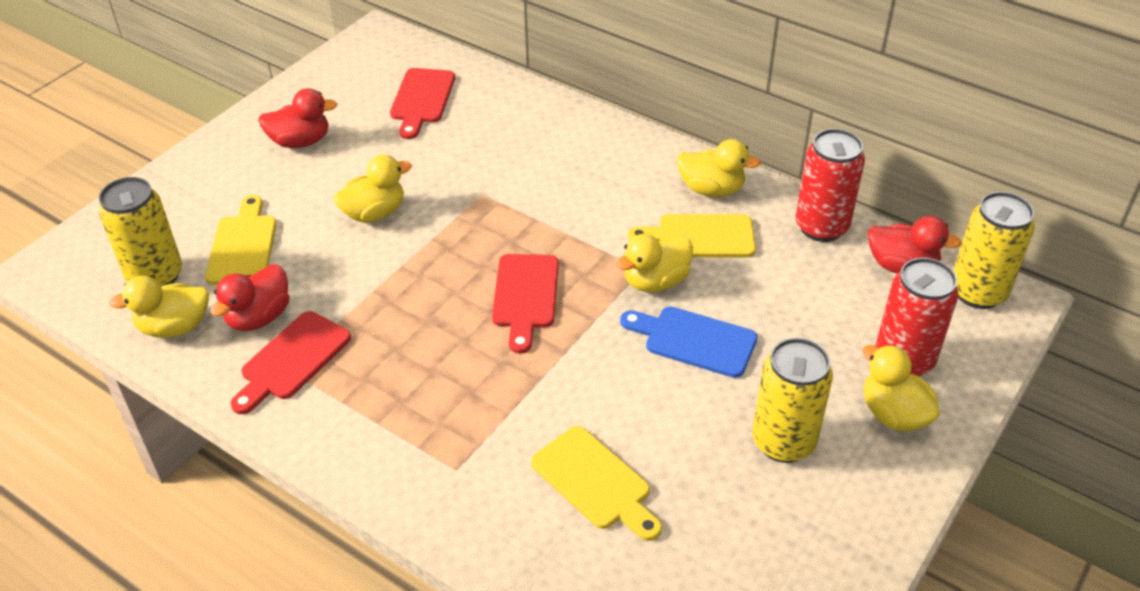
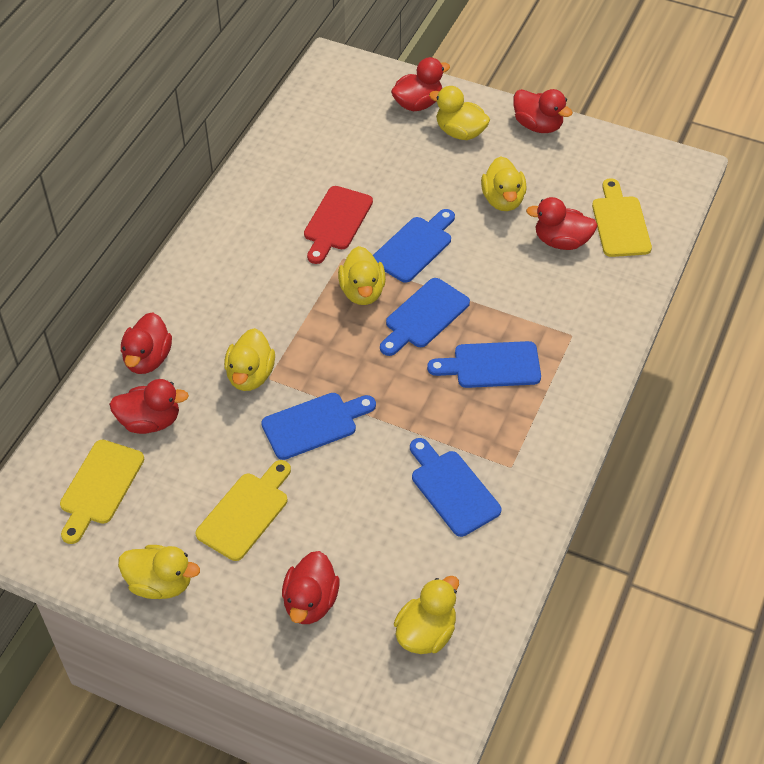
blue cutting board: [620,307,757,378] = 1 -> [261,393,376,460] [373,209,455,283] [380,278,470,356] [410,438,501,537] [427,341,541,388] = 5
red can: [795,129,865,242] [875,257,958,376] = 2 -> none = 0
red cutting board: [230,311,351,414] [390,68,455,139] [492,254,559,354] = 3 -> [304,186,373,264] = 1
red duck: [210,264,290,331] [258,88,337,148] [868,216,962,274] = 3 -> [109,379,189,434] [121,312,172,374] [282,551,340,624] [391,57,450,111] [513,89,573,133] [526,197,598,250] = 6
yellow can: [99,177,182,287] [752,338,833,463] [953,192,1035,309] = 3 -> none = 0
yellow duck: [109,276,209,338] [333,154,412,223] [616,234,693,292] [677,139,761,197] [862,345,940,431] = 5 -> [118,545,200,599] [224,328,275,391] [338,246,386,305] [394,576,459,654] [429,86,490,140] [481,157,527,211] = 6

